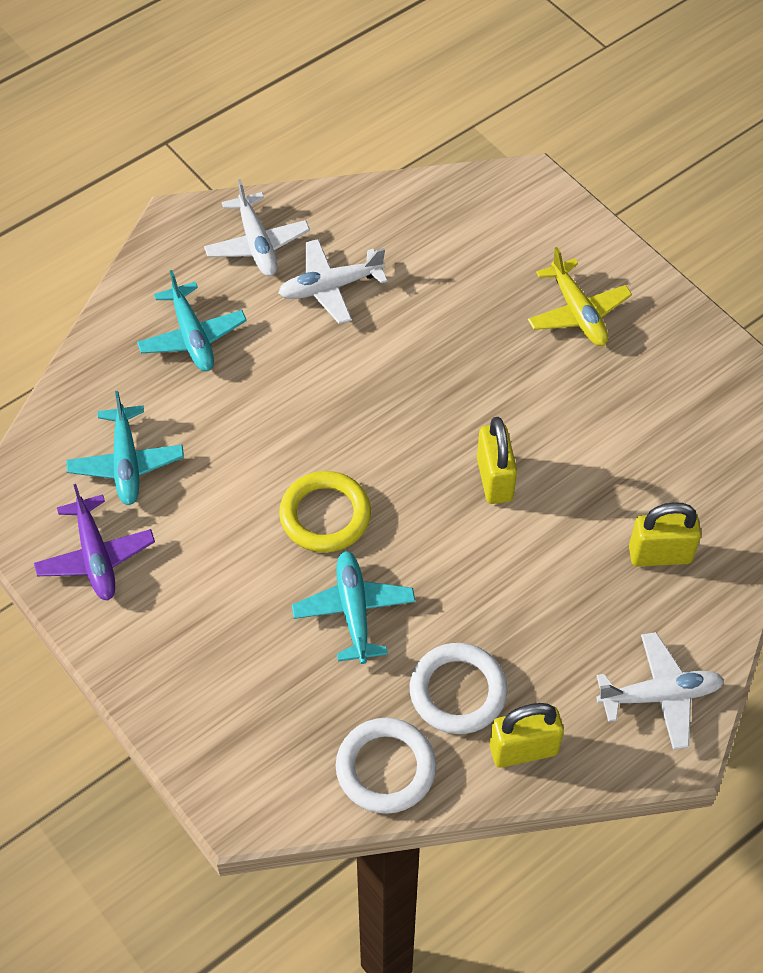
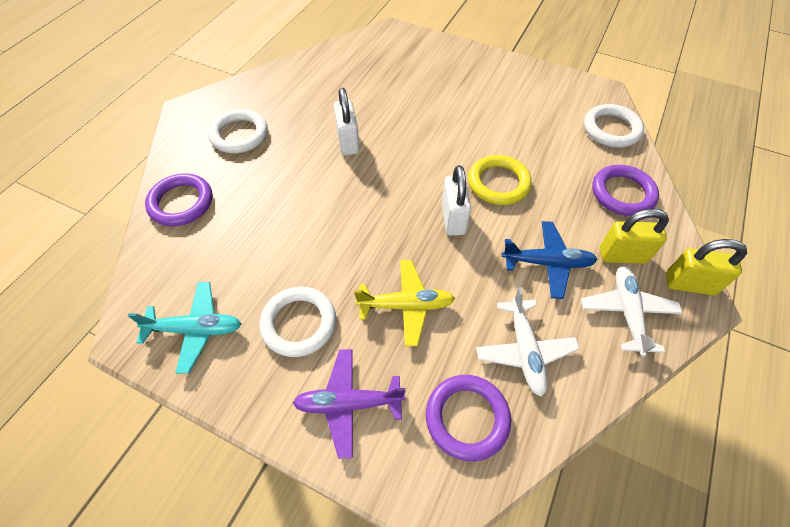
blue plane: none = 0 -> [502,221,597,299] = 1
purple ring: none = 0 -> [145,173,212,226] [426,375,511,461] [592,165,659,216] = 3
turquoise plane: [66,391,184,505] [137,270,247,371] [292,551,416,664] = 3 -> [128,282,241,374] = 1
white padlock: none = 0 -> [334,88,360,156] [442,165,471,236] = 2
white plane: [204,179,310,276] [278,239,388,324] [597,632,724,750] = 3 -> [476,288,580,397] [581,265,683,357] = 2
white ring: [336,718,436,814] [410,643,508,734] = 2 -> [208,109,268,153] [259,287,336,357] [584,104,644,148] = 3
yellow padlock: [477,417,517,504] [490,703,564,768] [629,502,701,567] = 3 -> [600,209,669,264] [666,239,747,295] = 2

